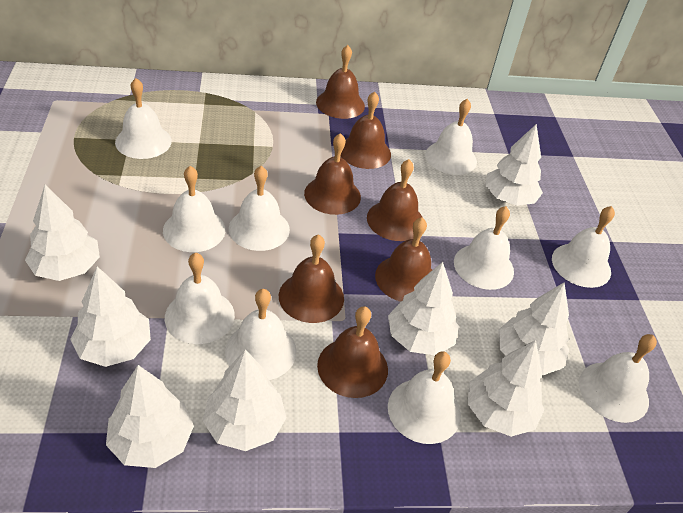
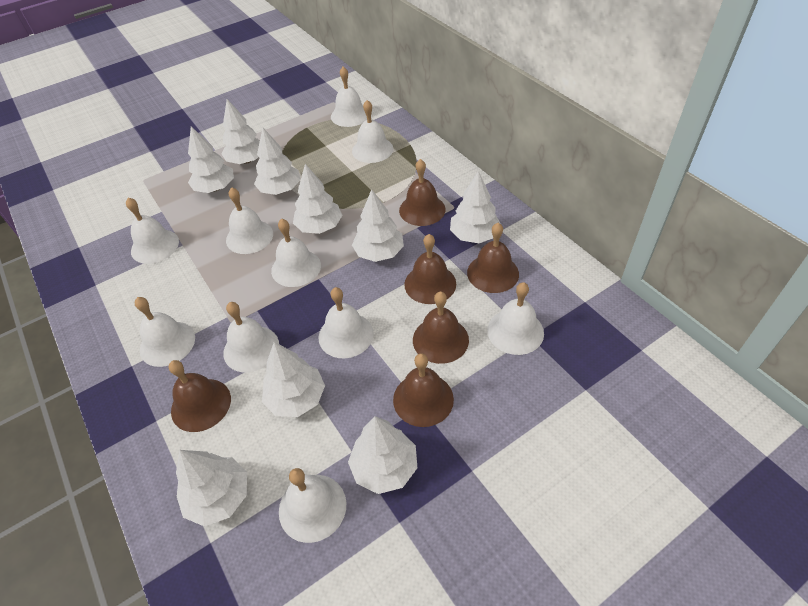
brown bell: [279,234,344,323] [304,133,361,215] [316,45,365,119] [317,306,388,398] [341,91,391,169] [367,159,423,241] [375,218,432,302] = 7 -> [169,360,231,432] [393,353,454,427] [399,159,445,226] [404,234,456,304] [413,291,469,364] [467,223,519,293] = 6
white tree: [25,185,100,281] [70,266,151,367] [106,365,194,468] [203,349,287,451] [388,262,459,355] [468,340,544,437] [485,124,543,206] [498,282,569,375] = 8 -> [176,450,247,526] [188,126,234,193] [221,99,260,164] [254,128,301,195] [262,342,325,417] [293,164,342,234] [348,416,417,494] [352,189,404,262] [450,171,501,243] = 9

